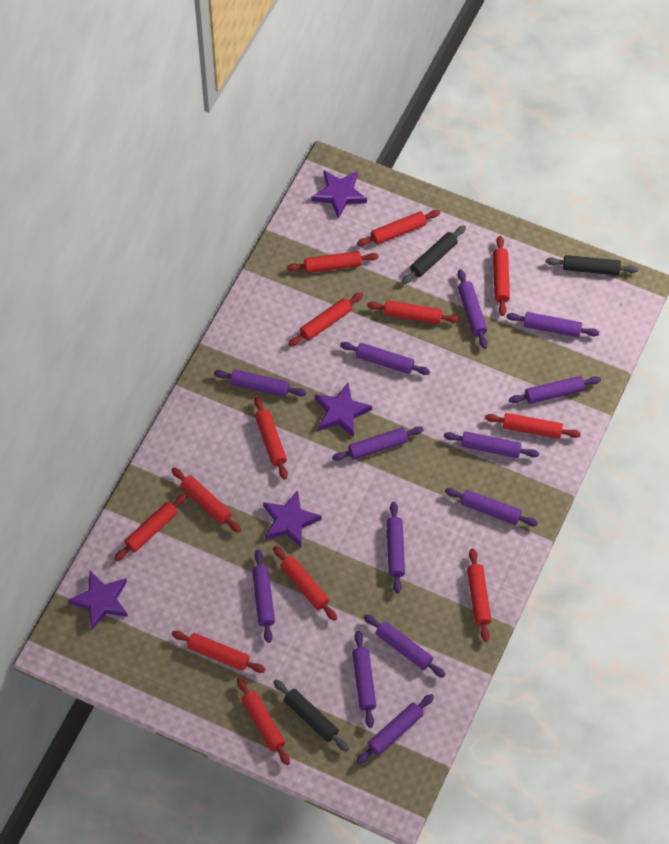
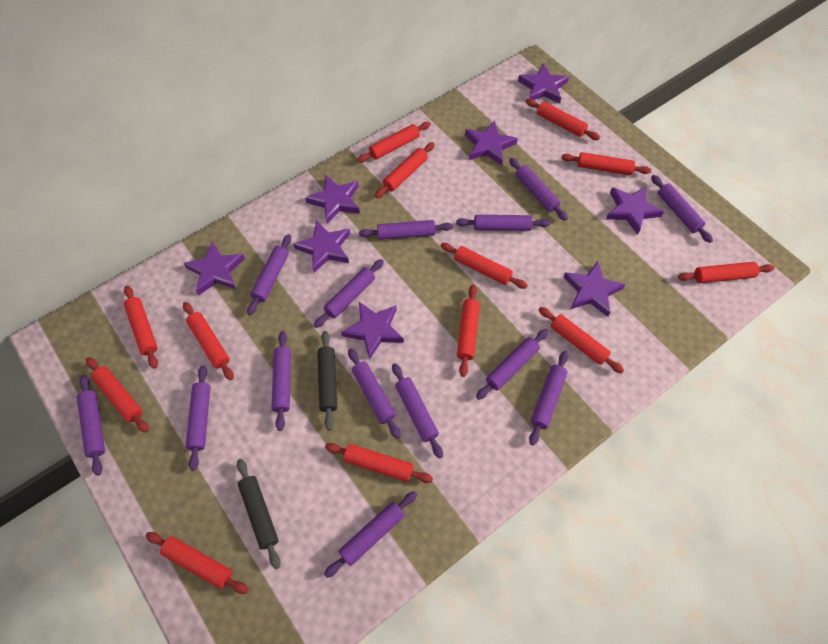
black rolling pin: [273,680,349,752] [402,225,466,284] [546,255,638,275] = 3 -> [237,459,280,569] [317,331,337,430] = 2
purple rolling pin: [214,369,306,397] [252,550,275,643] [332,426,424,461] [340,342,430,375] [352,631,376,728] [356,694,434,764] [364,614,446,677] [386,502,405,593] [444,431,539,458] [445,488,538,526] [458,269,488,349] [506,312,599,337] [509,376,601,404] = 13 -> [77,375,105,476] [186,365,210,471] [247,234,291,315] [272,331,291,431] [314,259,384,328] [324,491,417,578] [348,348,400,439] [359,220,453,240] [392,363,443,459] [456,215,550,231] [476,329,548,400] [509,158,568,221] [529,351,569,445] [651,175,713,243] = 14
purple star: [68,571,128,630] [263,490,321,547] [311,170,367,219] [315,383,372,437] = 4 -> [183,241,245,295] [293,220,350,273] [305,175,360,224] [341,302,404,360] [465,120,518,166] [518,63,569,104] [564,261,626,317] [606,186,664,235] = 8

